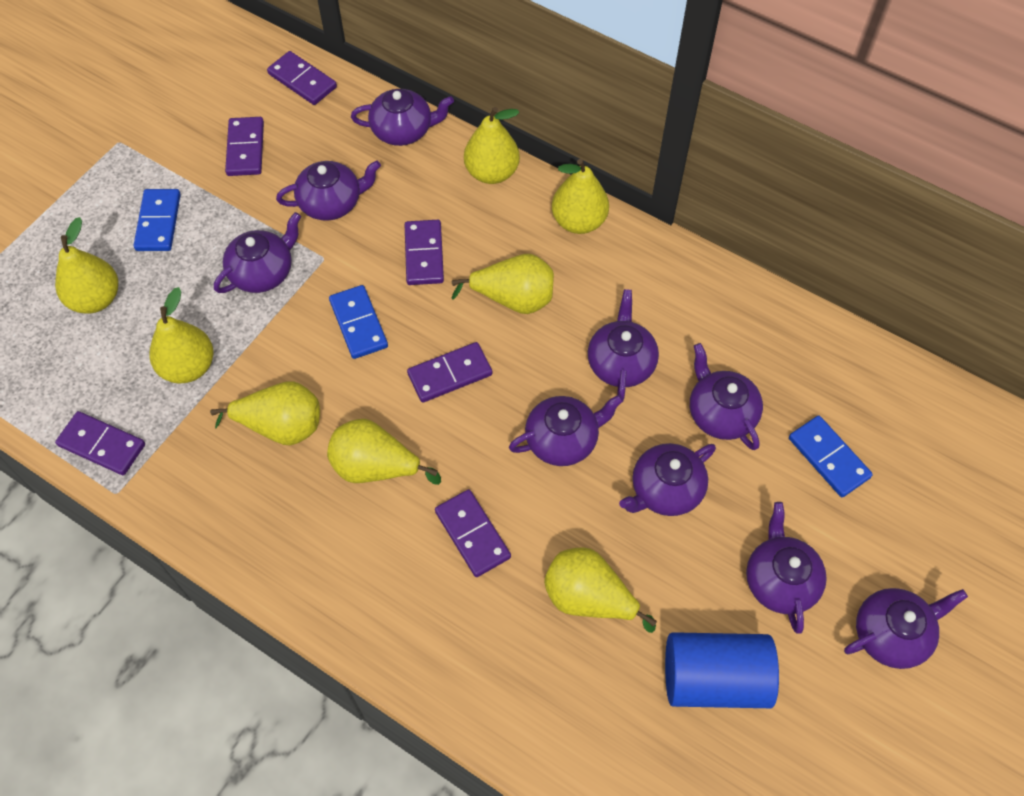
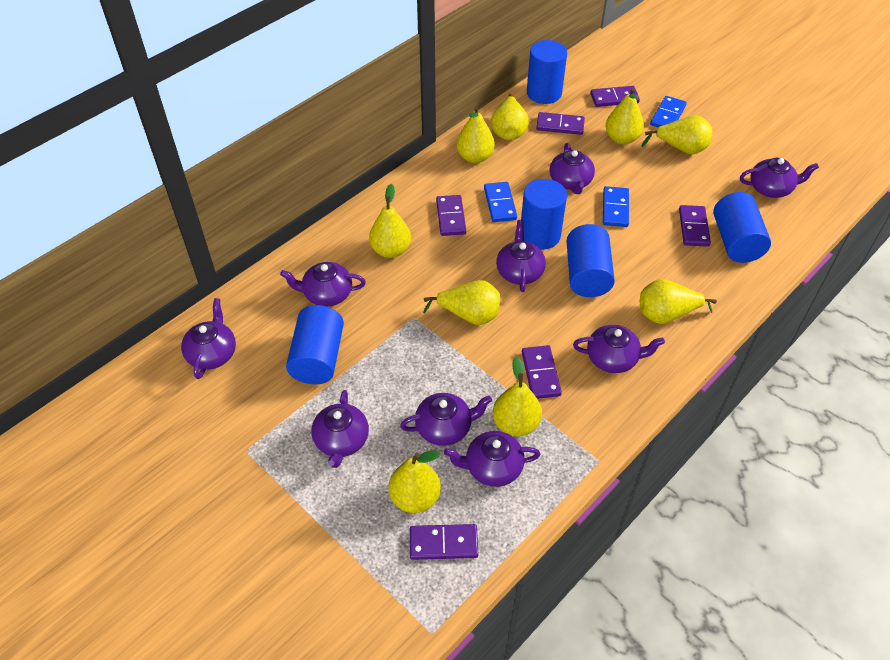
blue cylinder: [665,632,779,708] = 1 -> [286,305,344,384] [521,179,567,250] [527,40,567,104] [567,224,615,297] [713,192,771,263] = 5
yellow pear: [55,217,118,313] [150,287,213,383] [210,381,320,445] [327,419,441,485] [452,254,554,314] [464,107,520,184] [544,547,657,633] [552,159,609,234] = 8 -> [369,184,411,258] [389,450,441,513] [423,280,500,325] [456,106,495,163] [491,94,529,140] [493,357,542,437] [606,88,644,144] [640,279,717,324] [641,115,712,155] = 9

